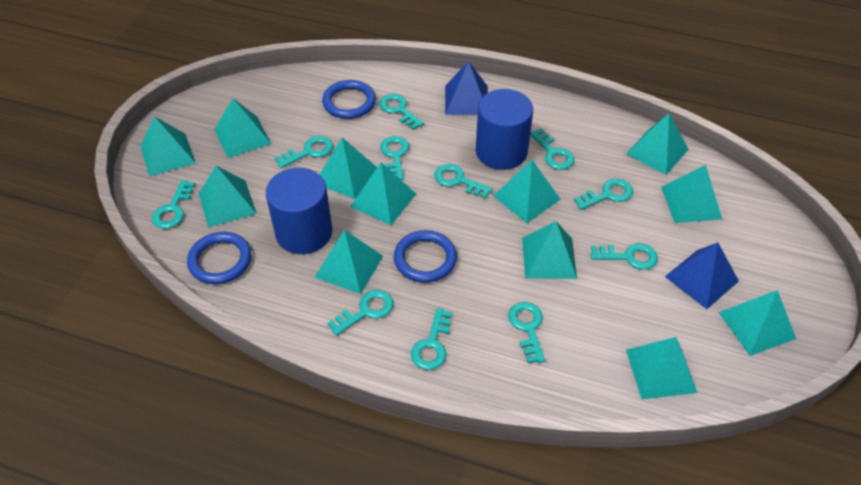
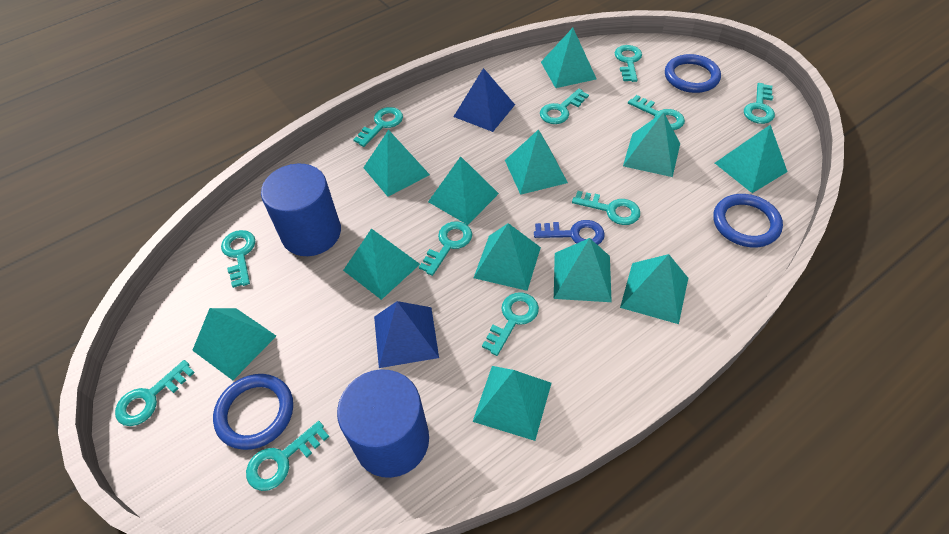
blue key: none = 0 -> [534,220,605,245] = 1

